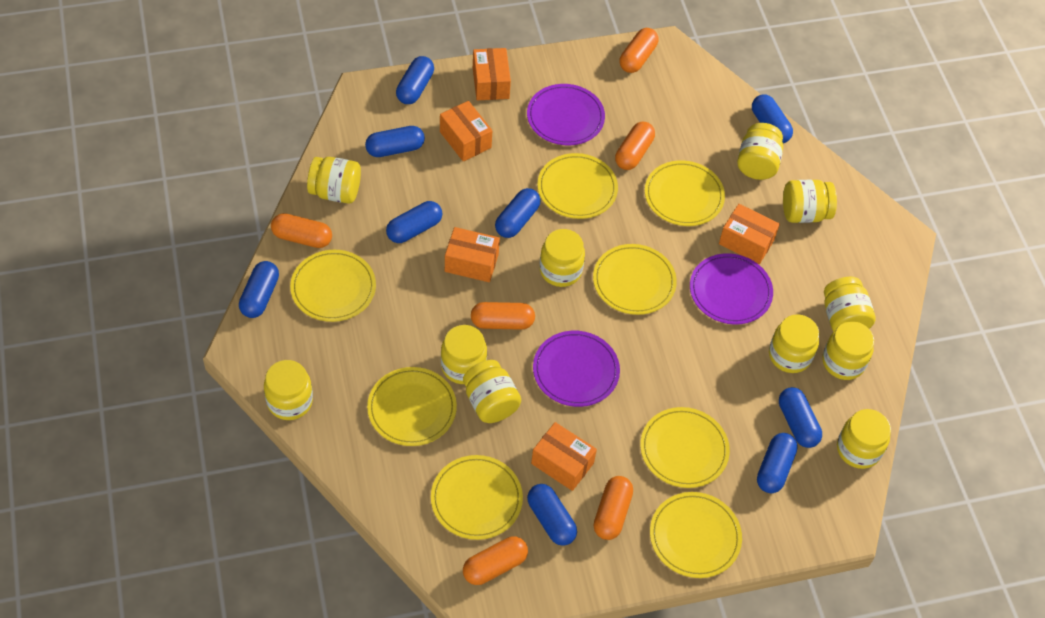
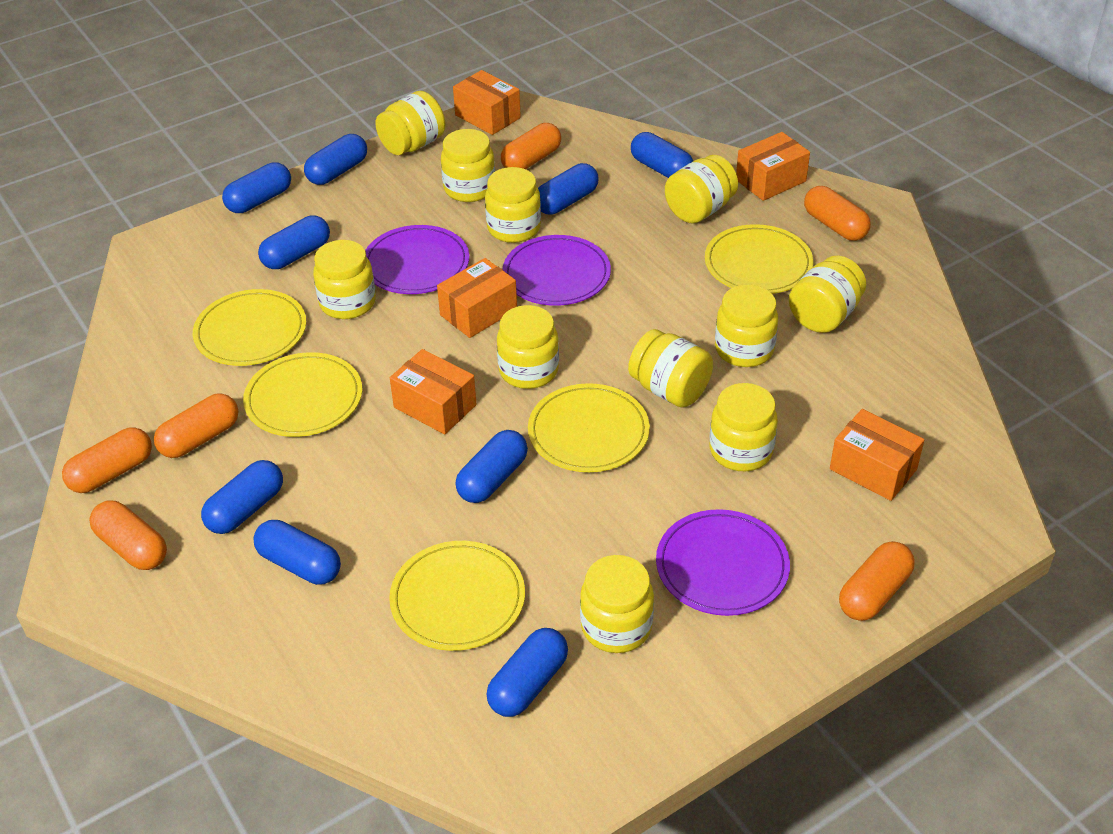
yellow plate: [290,250,376,322] [367,367,457,446] [431,455,523,540] [537,153,618,219] [593,244,677,315] [640,407,730,488] [645,160,725,226] [650,492,742,578] = 8 -> [193,289,306,366] [243,352,362,437] [389,541,525,651] [528,383,650,472] [705,224,813,294] = 5

